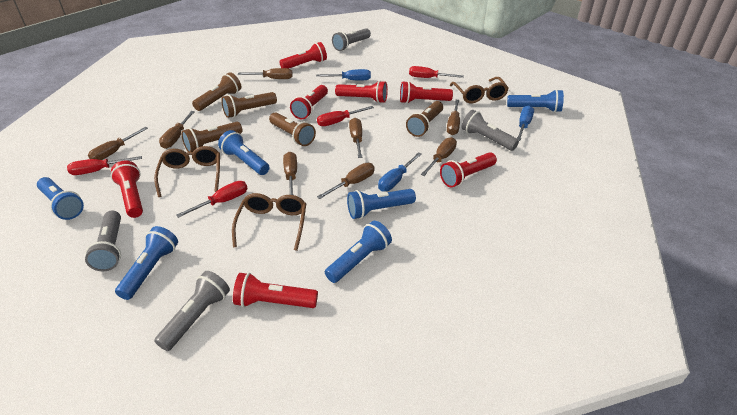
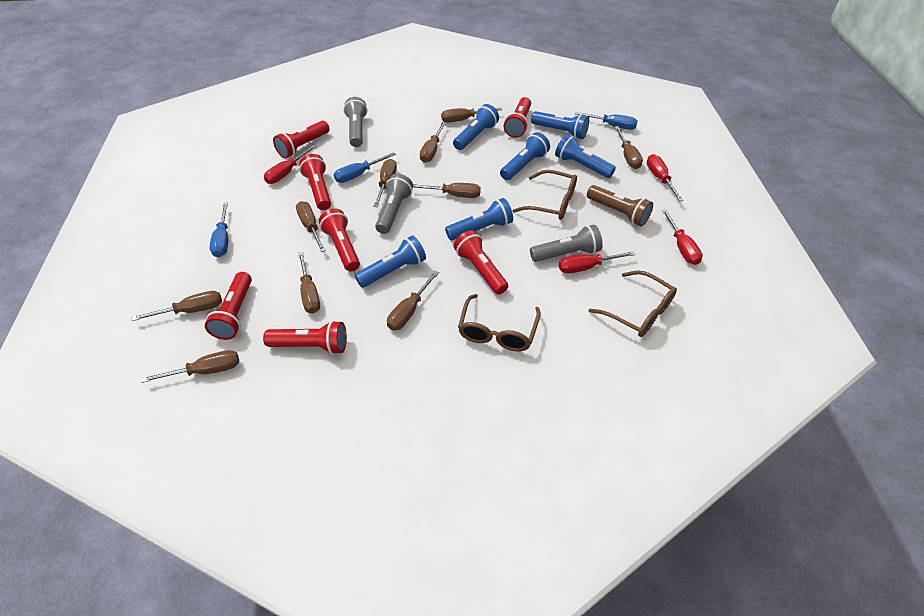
brown flashlight: [181,122,243,152] [192,72,241,111] [221,92,277,118] [269,112,316,146] [406,101,443,137] = 5 -> [587,185,653,226] = 1
brown screwdriver: [88,127,148,160] [159,111,195,149] [238,68,293,79] [283,152,297,195] [317,163,375,199] [349,118,362,158] [421,137,457,176] [447,100,460,135] = 8 -> [132,291,222,321] [142,350,239,383] [296,201,326,252] [298,252,320,314] [373,159,397,207] [387,271,439,331] [413,183,481,198] [420,122,446,163] [441,108,502,123] [615,126,643,169] = 10
grey flashlight: [85,210,121,271] [154,271,230,351] [332,28,371,51] [461,110,519,151] = 4 -> [343,97,367,147] [375,174,413,234] [530,224,603,262] = 3

